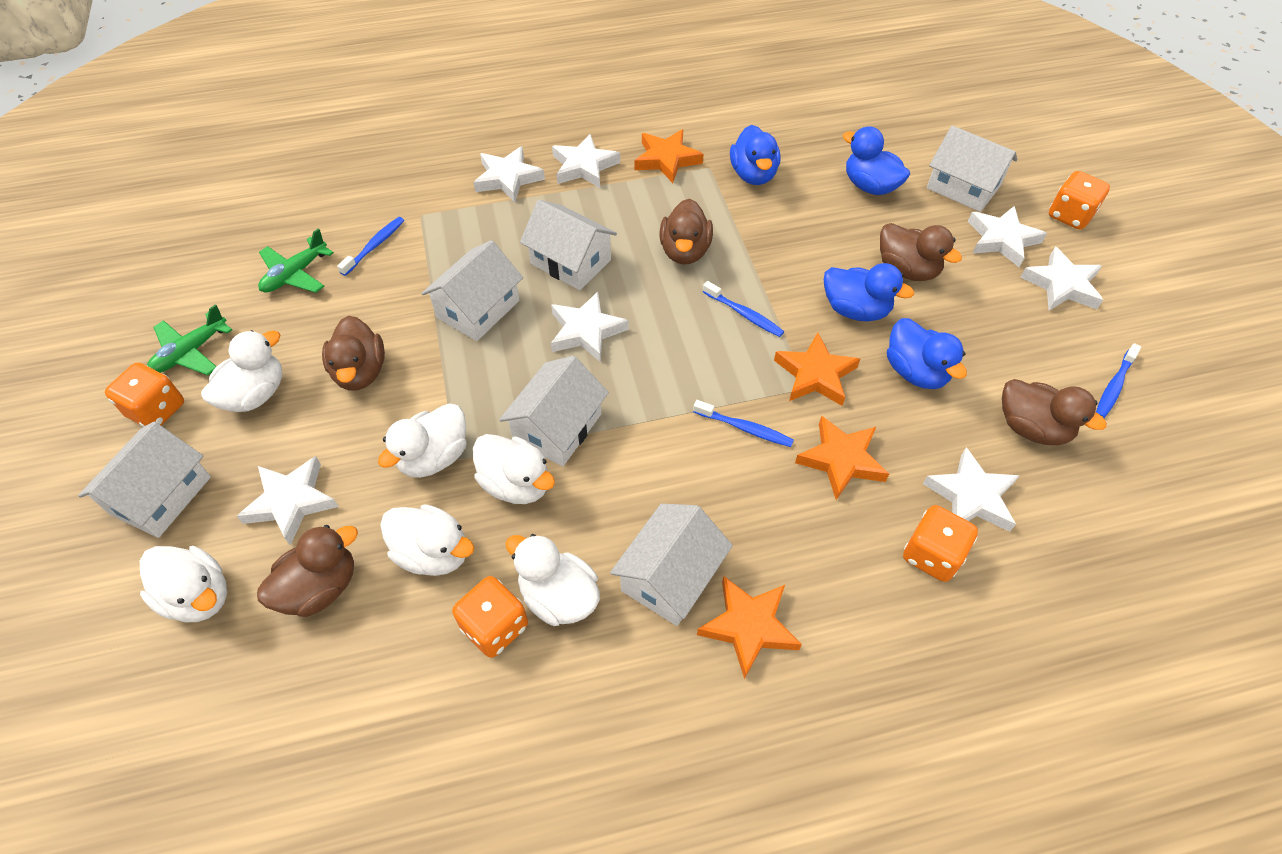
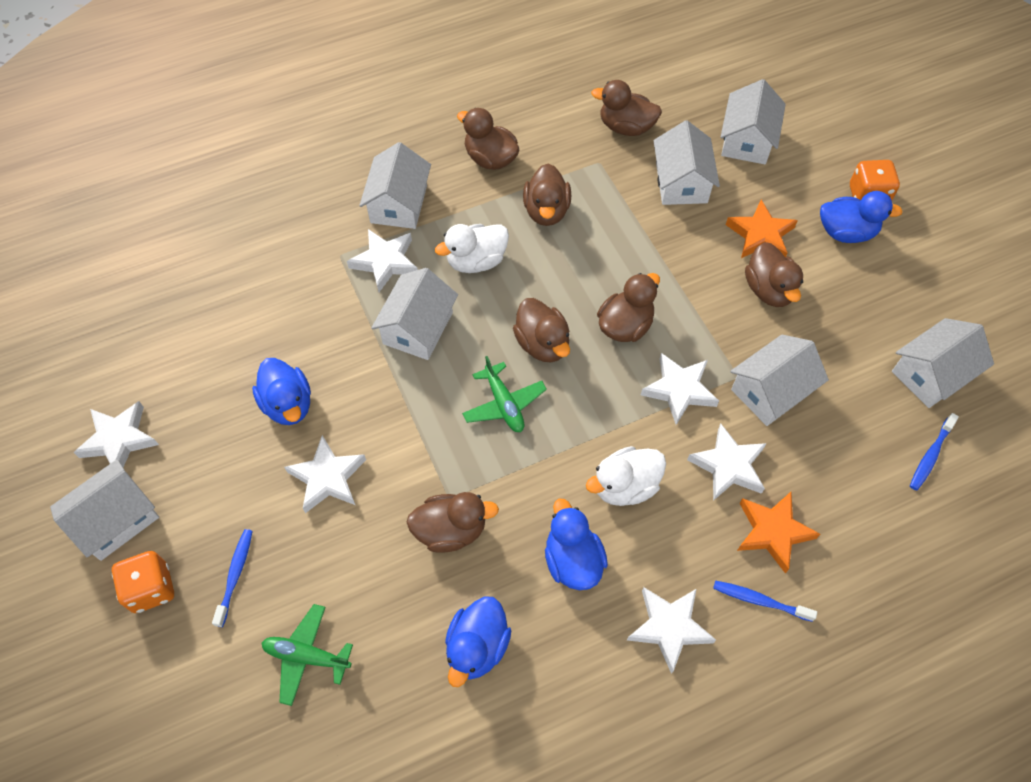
blue toothbrush: [337,217,404,276] [693,400,794,447] [703,281,784,337] [1096,343,1141,418] = 4 -> [212,529,253,627] [713,580,817,622] [910,413,959,490] = 3
brown duck: [257,525,358,617] [322,315,385,391] [659,199,713,265] [880,223,962,281] [1002,379,1106,445] = 5 -> [407,492,499,553] [457,108,520,170] [513,298,570,363] [523,164,571,226] [591,80,662,136] [597,273,660,342] [745,242,803,307] = 7
orange dice: [105,362,184,427] [452,576,528,658] [903,505,978,582] [1049,171,1110,230] = 4 -> [112,551,174,613] [850,160,900,200] = 2
orange star: [635,129,704,183] [697,576,802,679] [774,333,860,406] [795,415,889,500] = 4 -> [726,200,798,258] [737,492,820,573] = 2
white duck: [140,546,227,622] [201,330,282,412] [378,403,467,478] [380,504,474,576] [473,434,555,504] [505,534,600,626] = 6 -> [435,224,509,273] [586,446,666,506] = 2
white house: [78,422,211,538] [421,240,523,341] [499,356,609,466] [520,200,617,290] [610,503,733,626] [927,126,1017,212] = 6 -> [50,459,159,561] [359,142,431,229] [371,268,458,360] [654,120,720,205] [721,79,786,164] [730,335,829,426] [892,318,994,408] = 7
white star: [237,456,339,545] [473,146,545,202] [551,292,629,362] [552,134,620,188] [923,447,1020,532] [968,206,1047,268] [1021,247,1103,310] = 7 -> [73,401,159,467] [284,435,366,513] [347,229,418,292] [627,587,716,674] [641,353,719,425] [687,424,767,501] = 6

